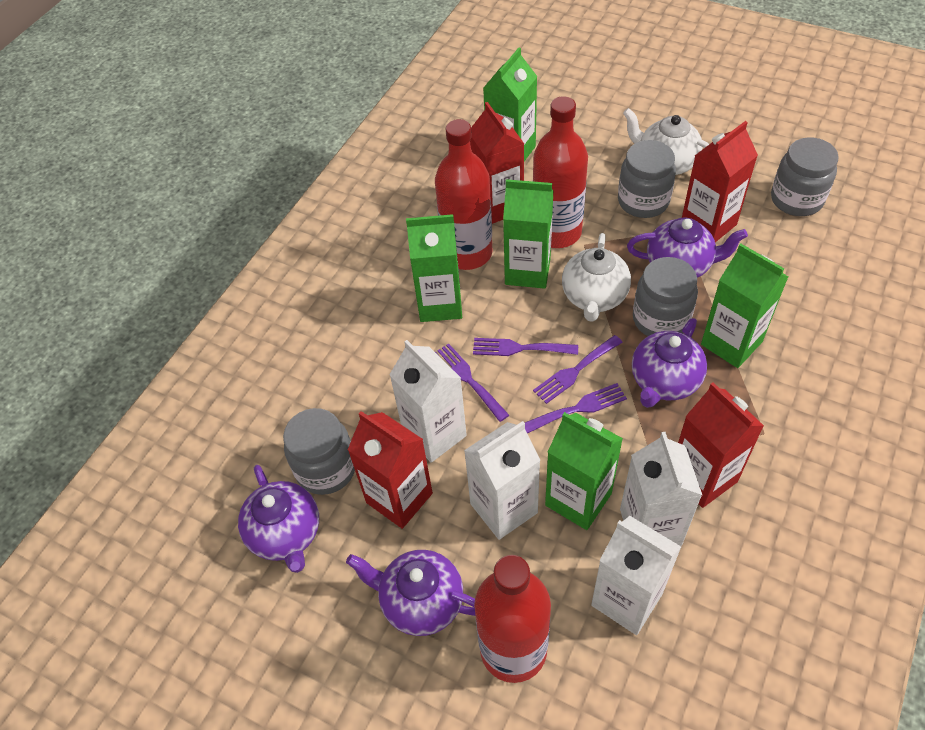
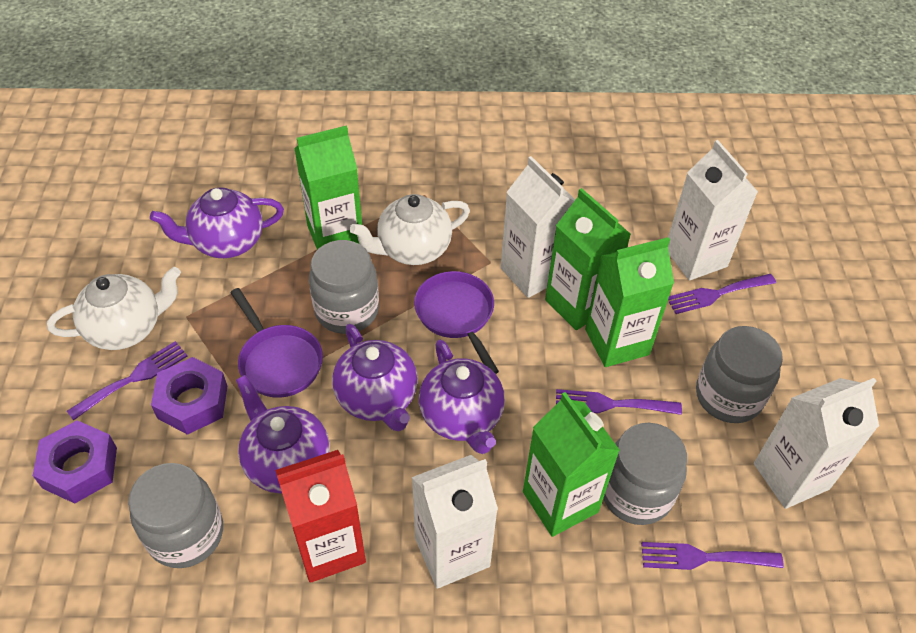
green carton: [406,214,462,322] [483,48,538,161] [503,179,554,289] [545,412,623,530] [701,244,789,368] = 5 -> [294,125,362,250] [523,392,620,537] [545,188,631,330] [585,237,674,367] = 4
purple nut: none = 0 -> [33,420,117,504] [151,357,227,435] = 2
purple pan: none = 0 -> [230,288,323,398] [414,271,499,374] = 2
red bottle: [435,119,493,270] [474,555,551,683] [533,96,588,248] = 3 -> none = 0
red carton: [348,411,433,529] [470,102,524,224] [678,382,764,508] [682,121,758,242] = 4 -> [275,450,366,583] = 1

